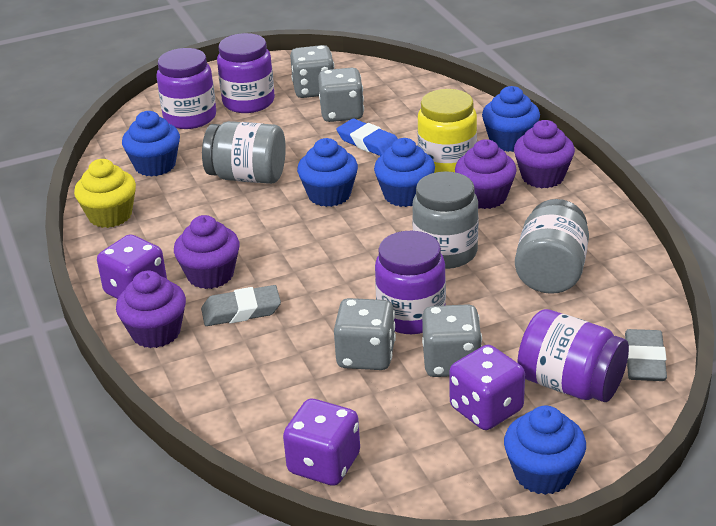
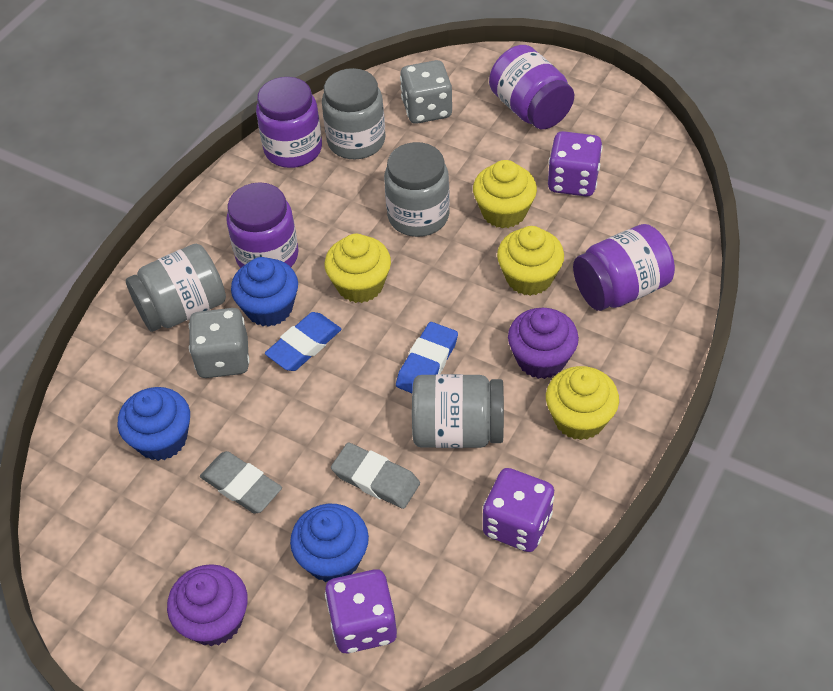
blue cupcake: [122,111,180,177] [297,138,358,207] [374,138,435,207] [482,86,540,152] [504,405,586,495] = 5 -> [118,387,190,461] [231,257,298,327] [290,504,369,582] = 3
blue eraser: [336,119,398,156] = 1 -> [265,312,342,371] [396,322,458,393] = 2
grey dice: [290,45,334,98] [318,68,364,122] [334,298,396,370] [422,304,482,377] = 4 -> [189,308,250,378] [400,60,452,124] = 2
grey jar: [202,121,286,184] [412,171,478,269] [515,199,589,294] = 3 -> [126,243,226,332] [322,68,385,159] [384,142,450,237] [412,374,504,448] = 4
purple cupcake: [116,271,186,348] [174,215,240,289] [455,139,517,209] [514,120,575,188] = 4 -> [167,564,248,646] [508,308,579,379] = 2
yellow cupcake: [74,159,136,228] = 1 -> [325,234,391,303] [473,160,537,228] [497,226,564,296] [546,366,619,440] = 4
yellow jar: [418,89,477,173] = 1 -> none = 0

